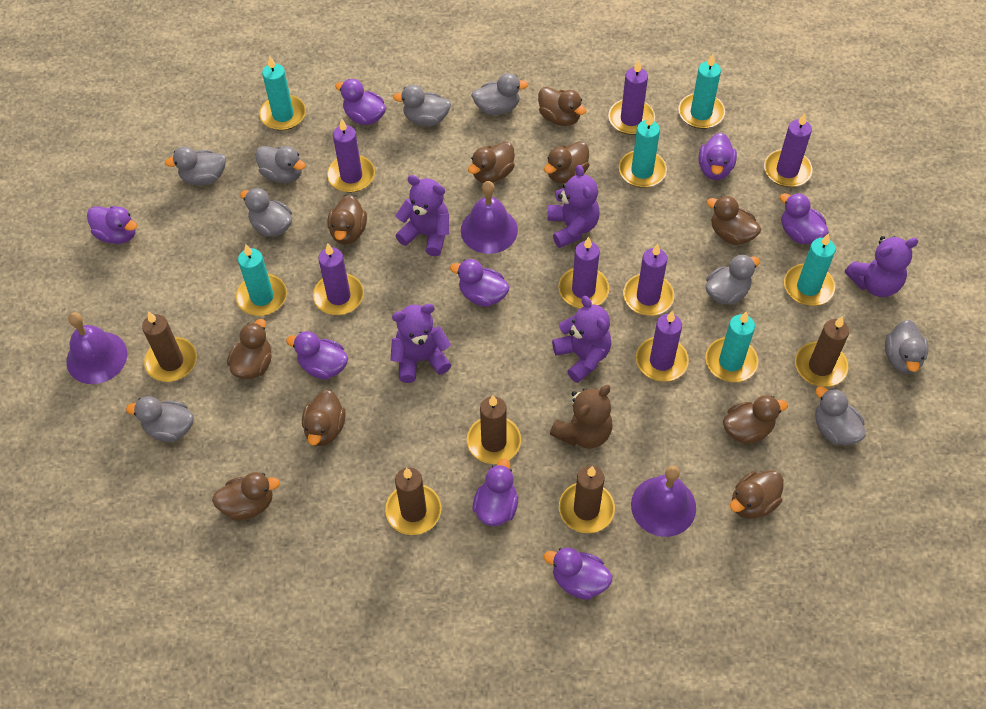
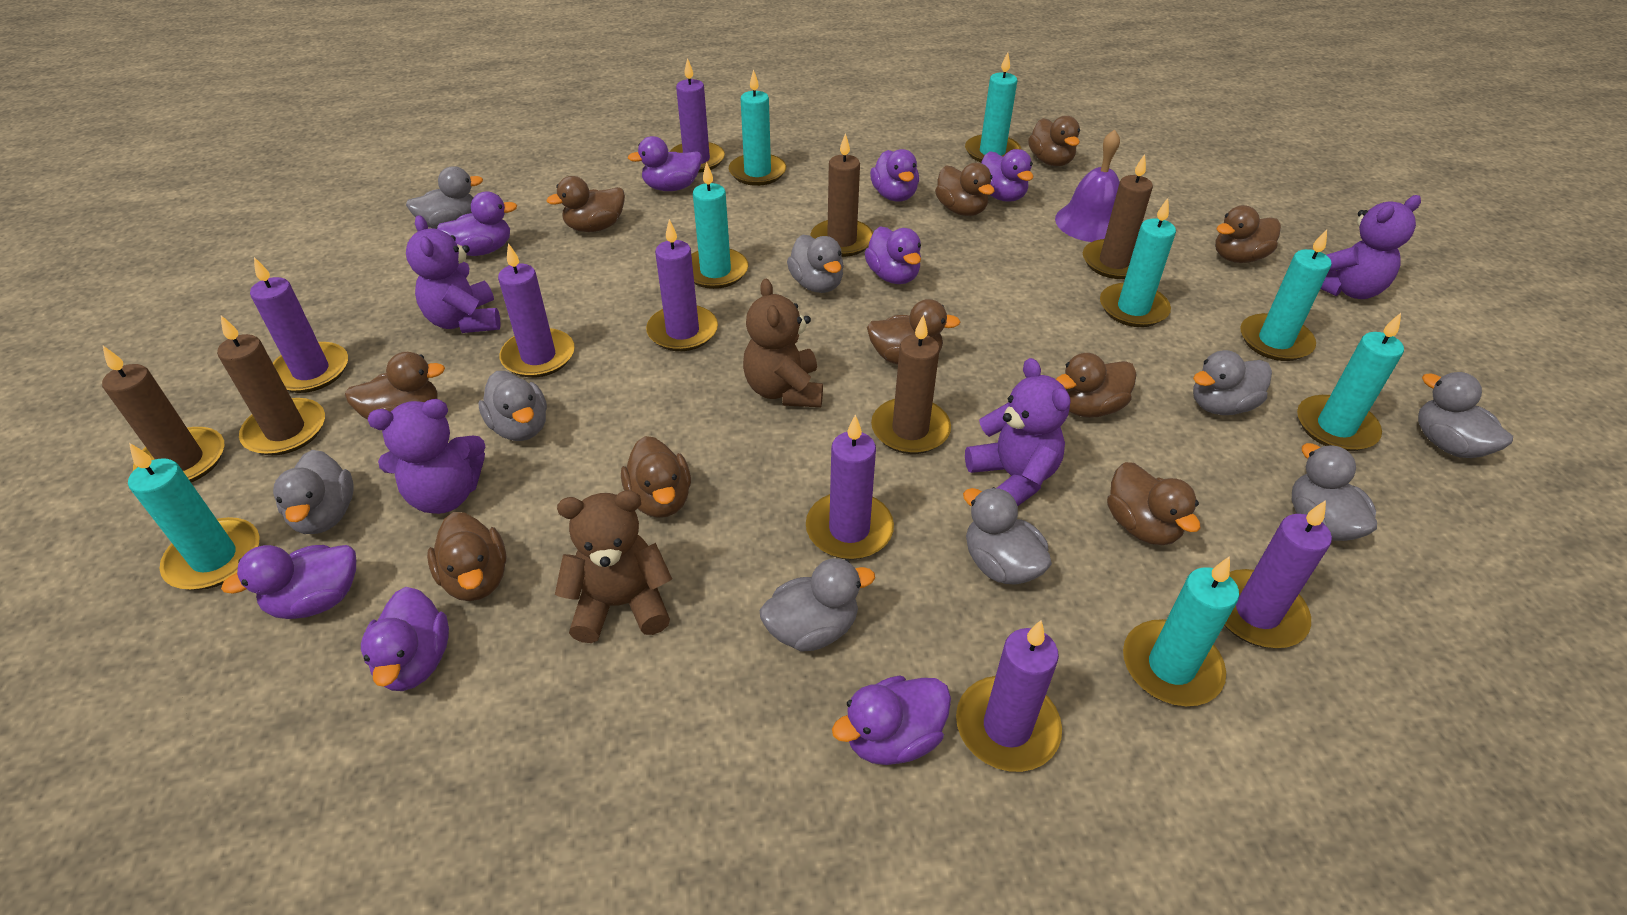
brown teddy bear: [550,385,612,449] = 1 -> [555,490,672,643] [743,279,823,407] = 2
purple bell: [66,312,127,384] [461,181,518,254] [631,466,696,537] = 3 -> [1055,130,1120,242] = 1
purple teddy bear: [391,304,451,383] [395,175,449,256] [548,165,600,248] [552,296,611,383] [845,236,918,297] = 5 -> [368,399,485,514] [406,215,501,333] [965,358,1071,506] [1320,195,1421,299] = 4
turquoise candle: [236,245,287,316] [259,56,306,131] [619,114,667,188] [678,54,725,129] [705,311,758,382] [784,233,836,306] = 6 -> [128,443,259,590] [691,162,748,289] [729,69,786,186] [965,52,1021,162] [1100,198,1176,327] [1123,556,1239,706] [1240,229,1331,361] [1297,313,1404,451] = 8

